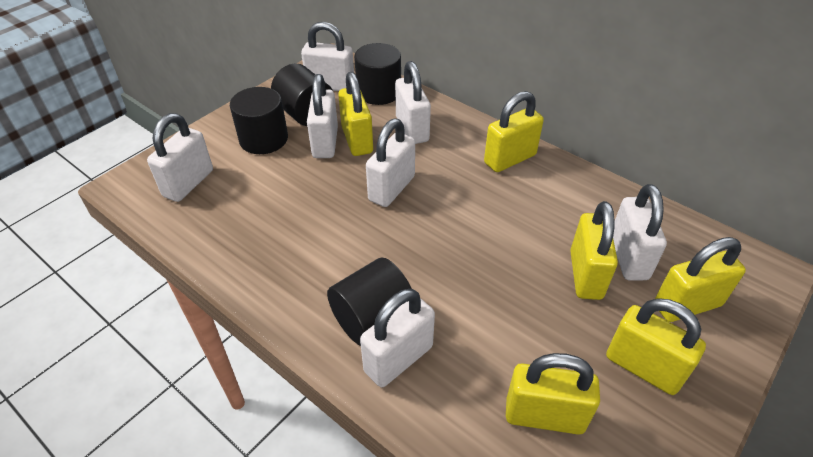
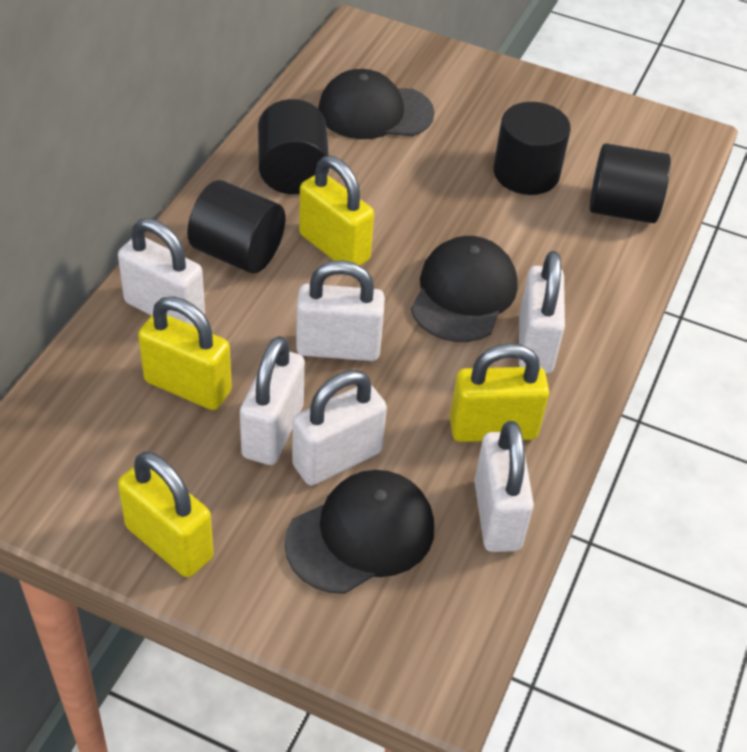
black cap: none = 0 -> [284,470,434,594] [318,69,435,139] [411,236,518,342] = 3
white padlock: [147,113,213,202] [301,22,354,91] [307,74,338,158] [360,289,435,387] [366,119,415,207] [395,61,431,144] [613,184,667,280] = 7 -> [118,218,205,326] [240,336,305,465] [292,370,387,486] [296,260,385,361] [474,421,534,552] [519,251,565,374] = 6
yellow padlock: [338,72,373,156] [484,91,544,172] [506,353,600,435] [570,201,618,300] [606,298,706,395] [655,237,746,322] = 6 -> [118,452,214,577] [138,296,232,410] [299,156,374,266] [450,343,549,442] = 4

